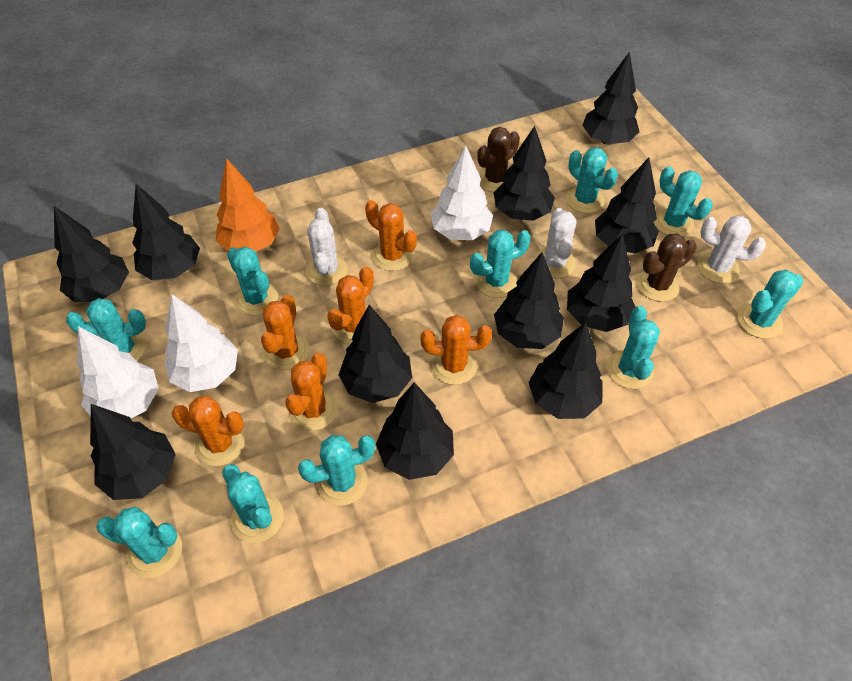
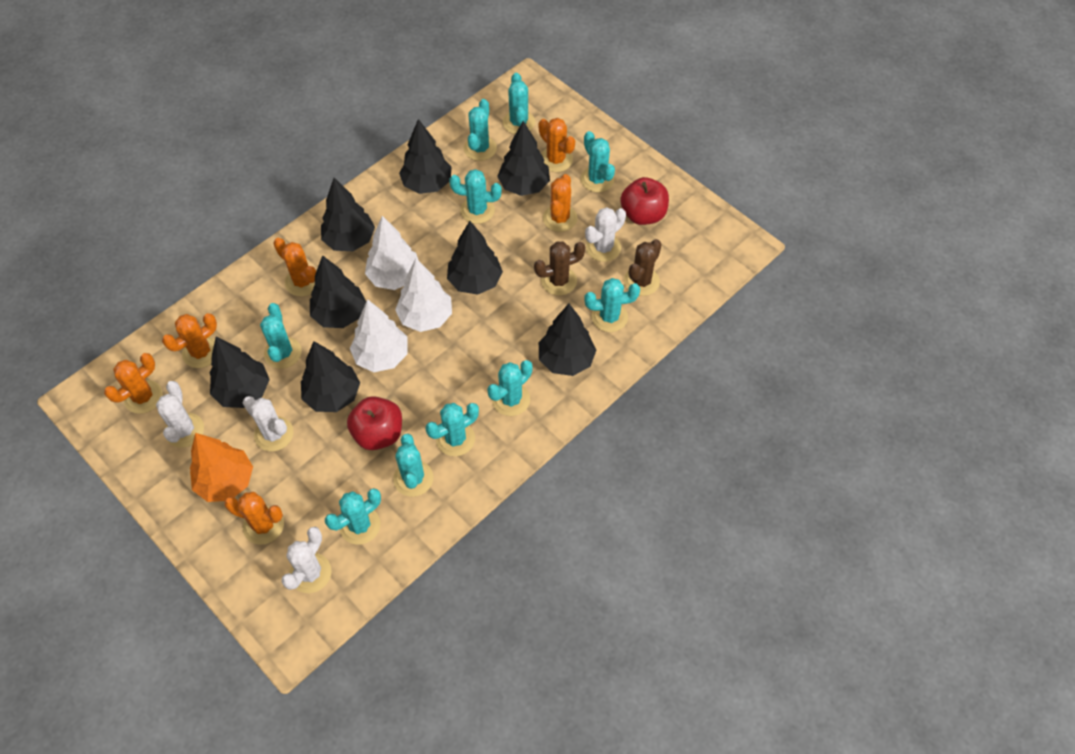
black tree: [54,206,129,302] [90,404,176,500] [132,184,200,280] [339,305,412,403] [376,382,454,480] [494,126,555,221] [494,252,564,349] [528,322,603,419] [567,234,635,332] [582,52,639,145] [595,158,659,253] = 11 -> [210,337,270,408] [301,341,360,412] [310,255,366,328] [321,178,375,251] [399,119,452,194] [447,221,503,295] [497,121,550,196] [539,304,596,376] = 8
red apple: none = 0 -> [347,396,402,450] [620,177,669,225] = 2
white cactus: [306,208,348,286] [534,208,577,278] [697,216,766,283] = 3 -> [156,381,204,448] [243,396,294,451] [281,527,332,593] [585,207,626,262] = 4

